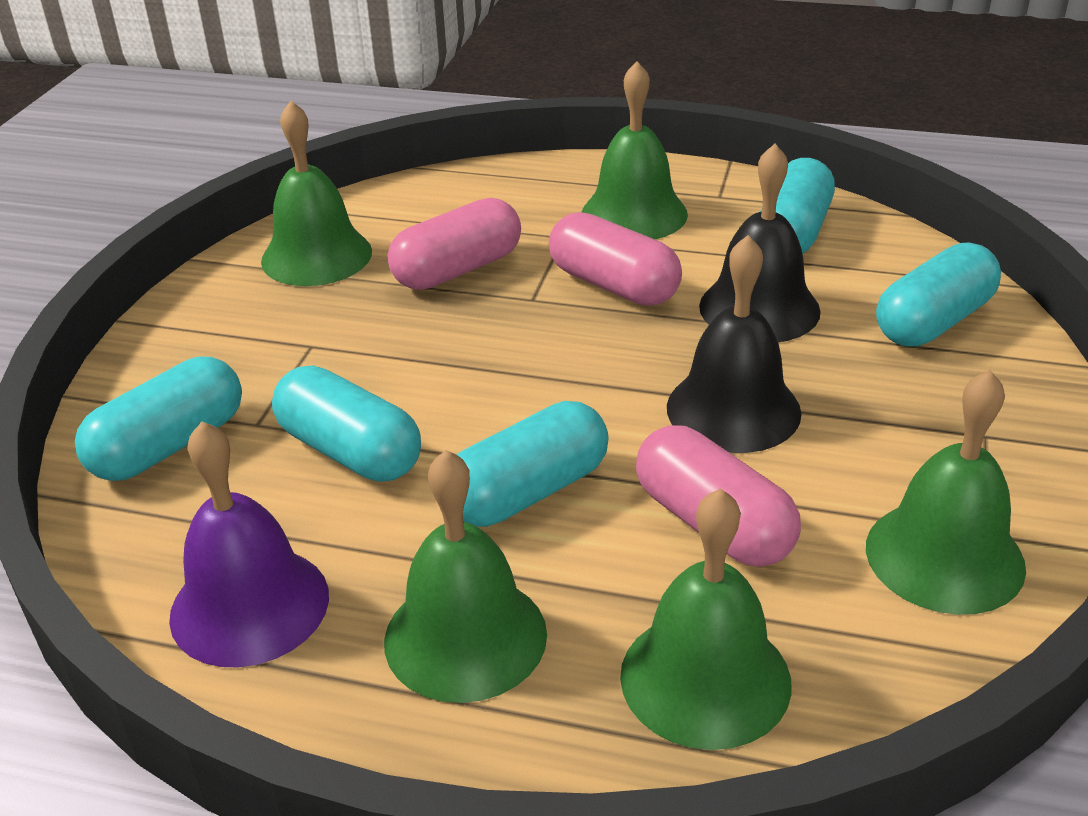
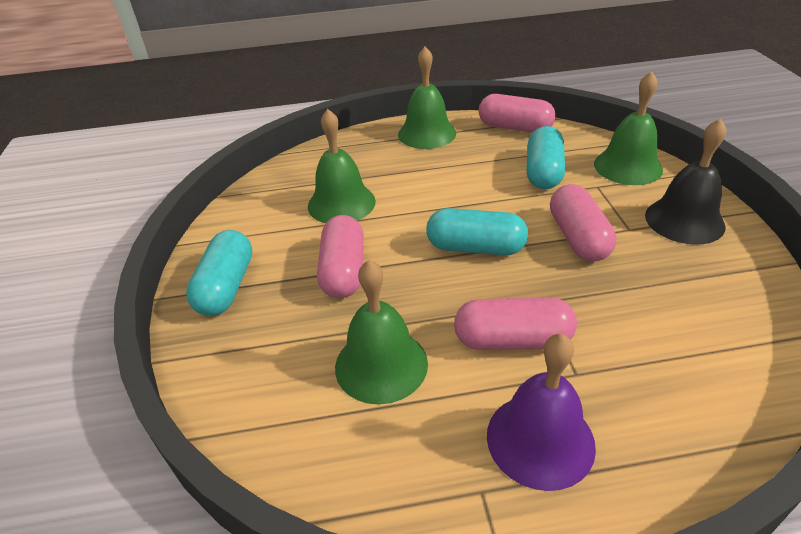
black bell: [667,235,802,453] [699,144,821,342] = 2 -> [645,118,727,245] = 1
green bell: [261,100,372,286] [384,450,547,703] [582,61,688,239] [620,488,792,750] [866,370,1026,615] = 5 -> [308,109,376,223] [335,260,428,404] [398,47,456,149] [594,71,663,185] = 4
pink capsule: [388,198,521,290] [549,212,682,306] [636,425,801,567] = 3 -> [317,215,364,298] [454,297,577,350] [479,94,556,133] [550,184,617,262] = 4
turquoise capsule: [75,357,242,481] [272,365,421,482] [457,401,609,527] [760,158,835,254] [876,242,1001,346] = 5 -> [186,230,252,316] [426,208,528,255] [527,126,565,189] = 3

